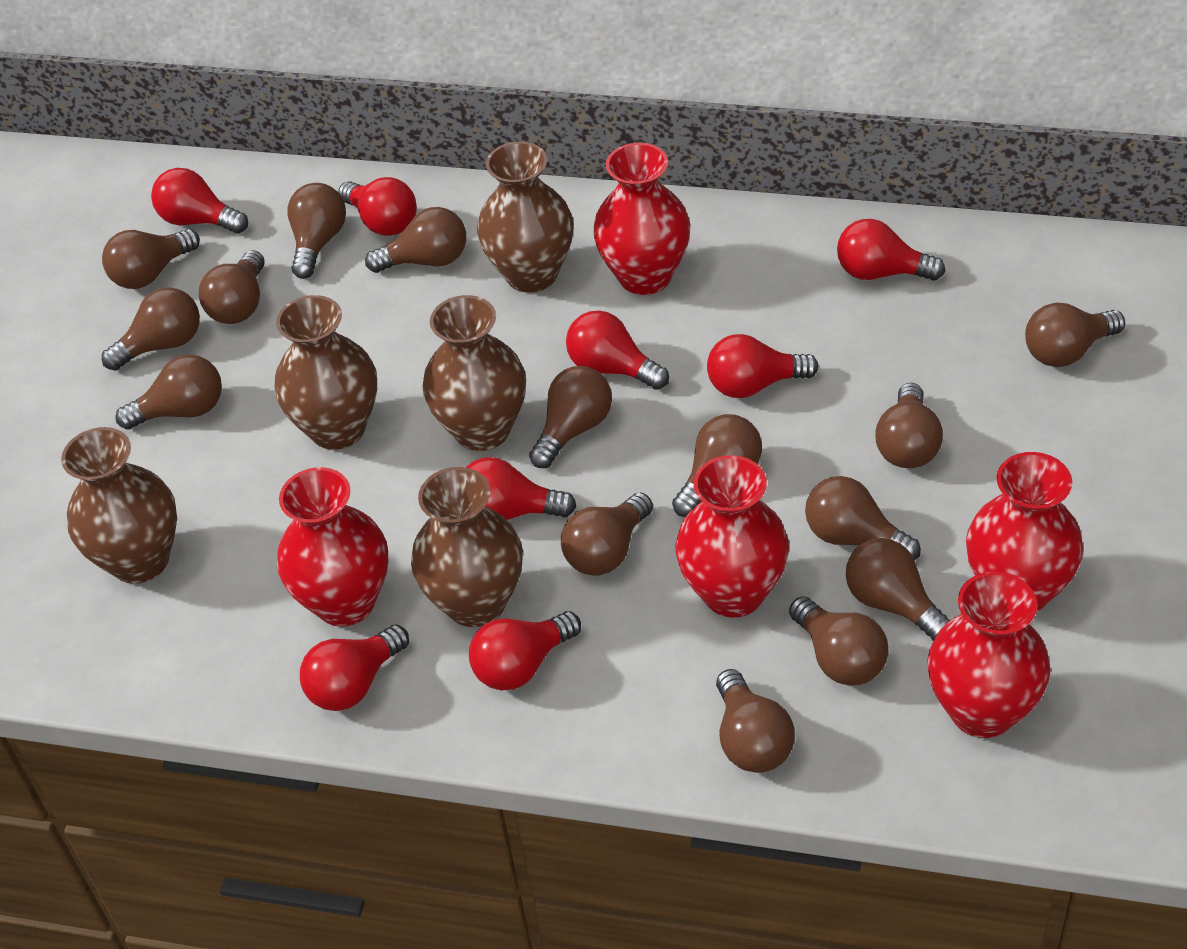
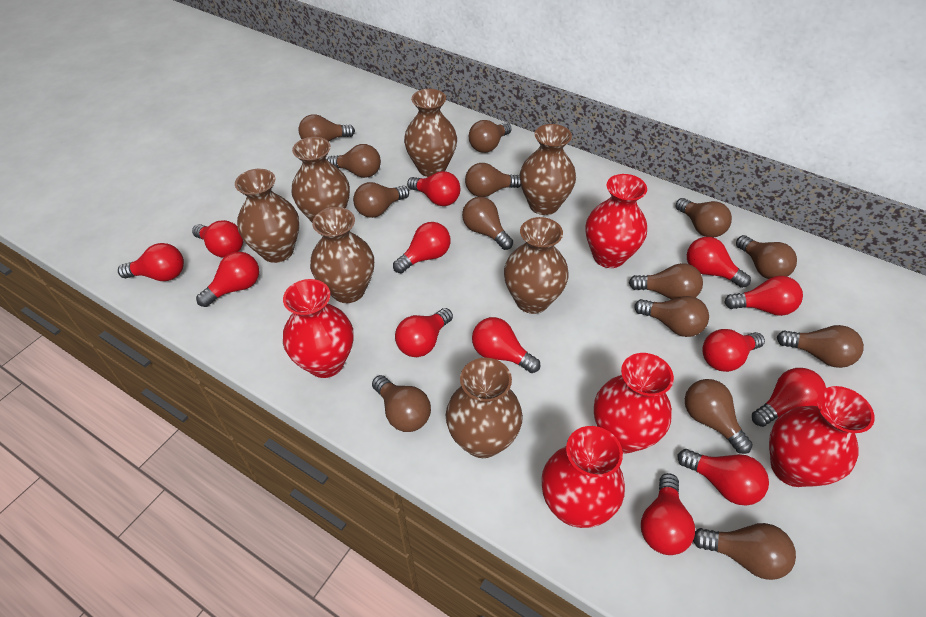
brown light bulb: [102,229,200,289] [102,287,200,371] [115,355,222,430] [199,250,265,324] [287,183,346,279] [365,207,466,273] [529,366,612,468] [561,492,653,576] [672,414,762,517] [716,669,795,773] [789,597,889,686] [805,476,921,560] [846,538,950,641] [875,383,943,468] [1025,302,1125,367] = 15 -> [299,114,355,142] [327,144,381,178] [353,182,409,218] [372,375,431,432] [462,197,513,250] [465,163,521,197] [469,120,512,153] [629,263,703,300] [634,296,709,337] [675,198,732,238] [685,379,753,454] [693,523,796,580] [736,235,797,279] [777,325,864,368] = 14
brown vase: [61,427,177,584] [275,295,377,450] [411,467,523,627] [423,295,526,451] [477,141,574,293] = 5 -> [235,169,299,263] [292,137,350,222] [310,207,374,303] [404,89,457,177] [446,358,523,458] [504,217,569,314] [520,124,576,215] = 7
red light bulb: [151,168,248,234] [300,625,409,711] [338,177,417,236] [465,457,576,520] [469,611,581,690] [566,310,669,390] [707,334,818,398] [837,219,945,281] = 8 -> [118,243,184,281] [192,220,243,258] [196,252,259,307] [393,222,450,273] [395,308,453,357] [407,171,461,206] [472,317,541,373] [641,473,695,555] [678,449,769,506] [687,237,751,288] [702,329,765,372] [724,276,803,316] [752,368,826,427] = 13

